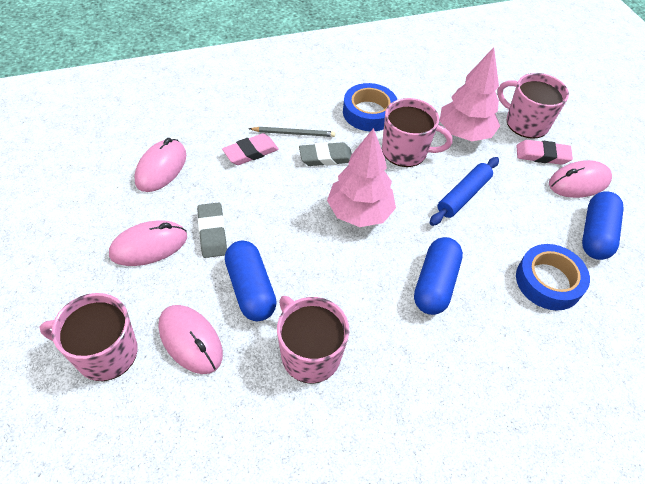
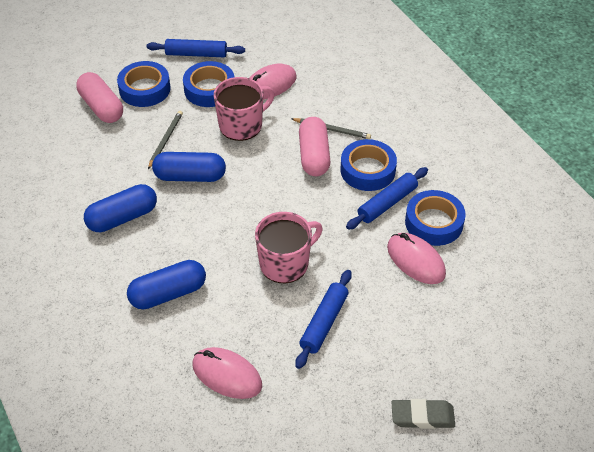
blue rolling pin: [430,157,499,226] = 1 -> [147,39,245,57] [295,270,352,369] [346,167,428,230] = 3
blue tape: [343,83,397,131] [516,244,590,310] = 2 -> [117,61,171,107] [183,61,234,107] [340,139,397,191] [405,190,466,246] = 4
grey eraser: [197,203,227,258] [299,142,352,166] = 2 -> [392,399,455,429] = 1
grey pencil: [249,127,335,137] = 1 -> [148,111,183,169] [292,118,371,139] = 2
pink capsule: none = 0 -> [76,72,123,123] [299,117,330,176] = 2
pink eraser: [222,133,279,165] [516,140,573,165] = 2 -> none = 0
pink mouse: [109,220,187,266] [134,138,186,192] [158,305,223,374] [549,160,612,198] = 4 -> [193,347,262,399] [250,64,296,100] [387,233,446,284] = 3
pink mug: [39,293,138,381] [277,296,349,384] [382,98,452,167] [497,73,569,139] = 4 -> [214,77,275,141] [255,212,323,283] = 2
pink tree: [327,128,396,227] [439,47,500,141] = 2 -> none = 0

